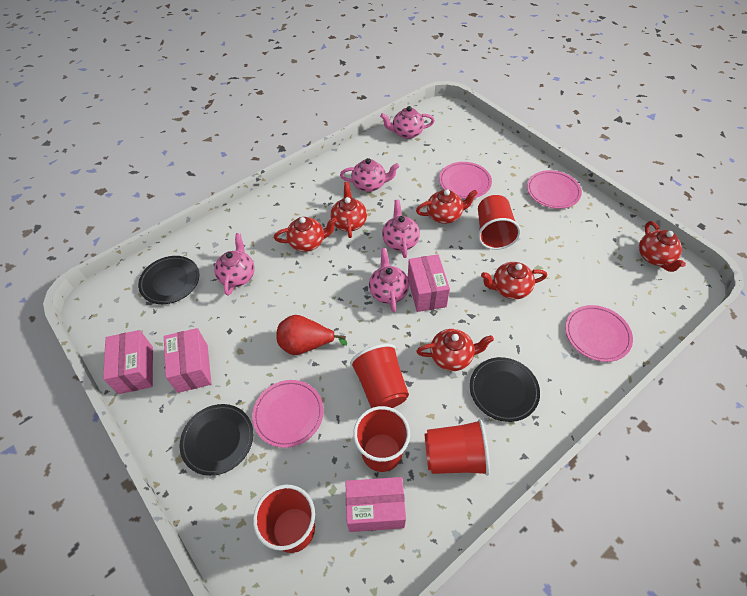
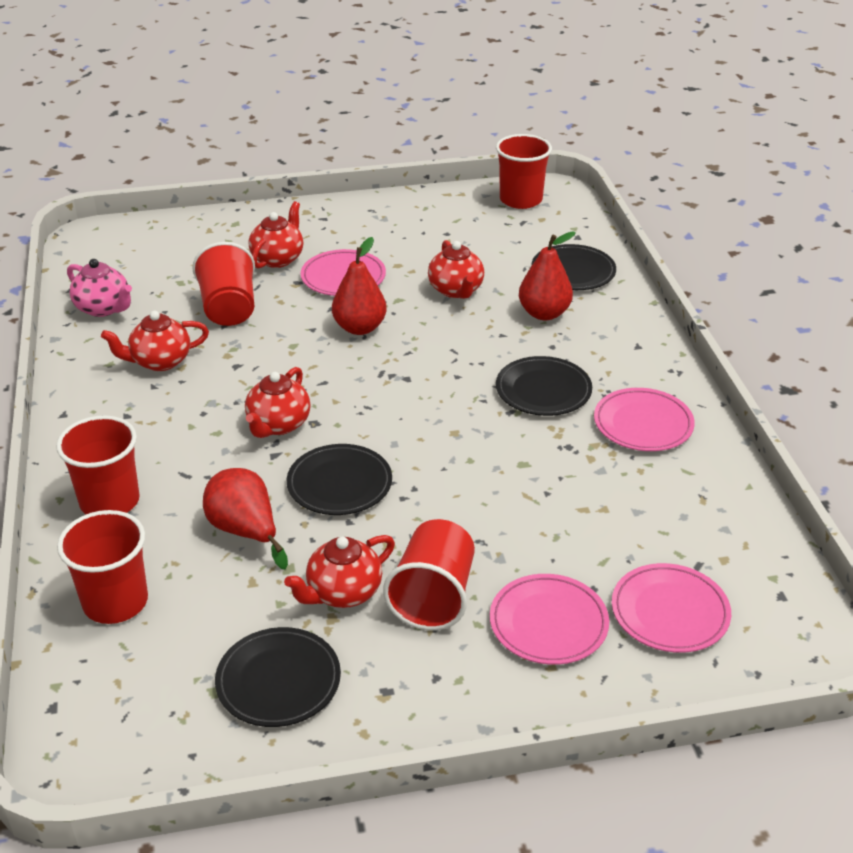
black plate: [138,256,199,304] [180,404,253,476] [470,357,540,422] = 3 -> [215,627,341,727] [287,444,392,515] [496,356,592,416] [531,244,616,290] = 4
pink box: [103,330,153,394] [164,328,212,393] [345,477,406,532] [408,254,450,312] = 4 -> none = 0
pink teapot: [214,233,255,296] [340,158,400,192] [369,248,409,313] [380,106,435,139] [382,200,420,258] = 5 -> [67,259,132,317] = 1
red pear: [276,315,347,355] = 1 -> [203,468,288,569] [332,237,387,335] [519,231,576,320] = 3
red teapot: [274,217,337,252] [330,182,367,238] [416,189,478,224] [416,329,494,371] [481,262,547,299] [639,221,686,272] = 6 -> [101,311,209,371] [245,367,311,438] [249,201,303,269] [284,535,395,608] [428,240,484,299] = 5

